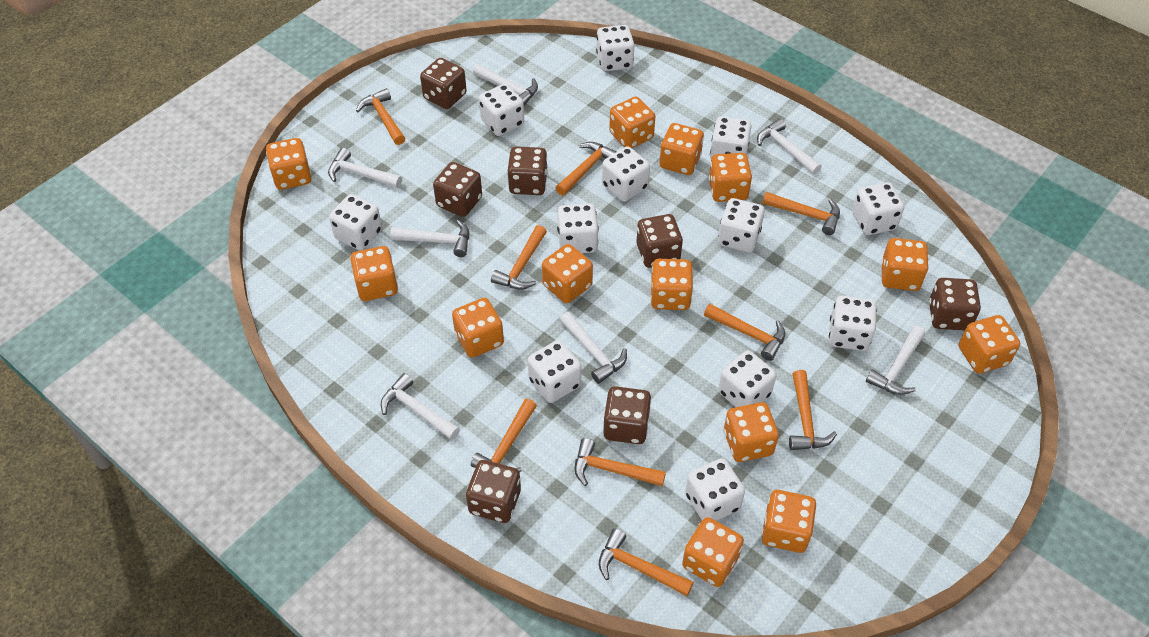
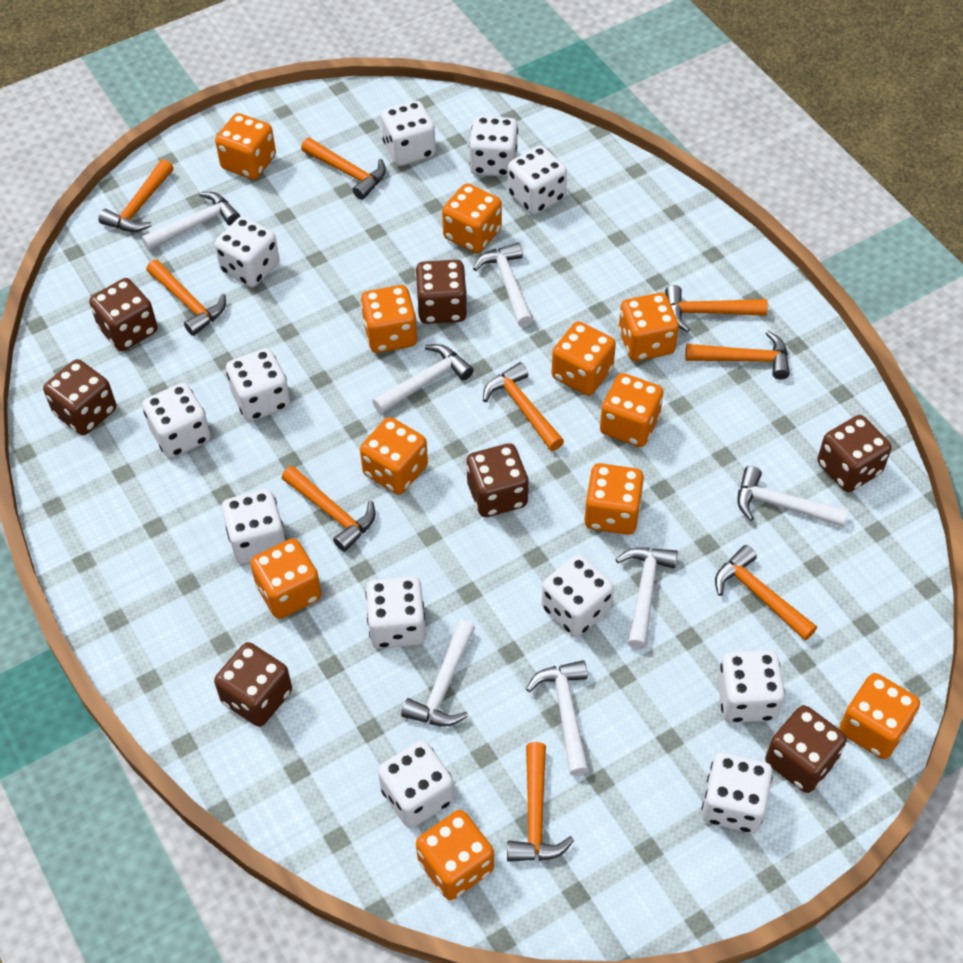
orange dice: [266,138,311,190] [350,246,398,301] [452,298,504,358] [542,244,593,303] [609,97,655,148] [650,259,693,310] [660,123,704,175] [682,517,744,587] [709,153,752,202] [724,402,779,462] [762,490,816,553] [881,238,929,291] [959,315,1020,374] = 13 -> [215,113,276,180] [250,538,322,619] [360,417,428,495] [361,285,417,353] [416,810,494,900] [442,183,502,253] [552,321,616,396] [584,463,644,535] [600,373,664,447] [619,293,679,361] [839,673,920,759] = 11

